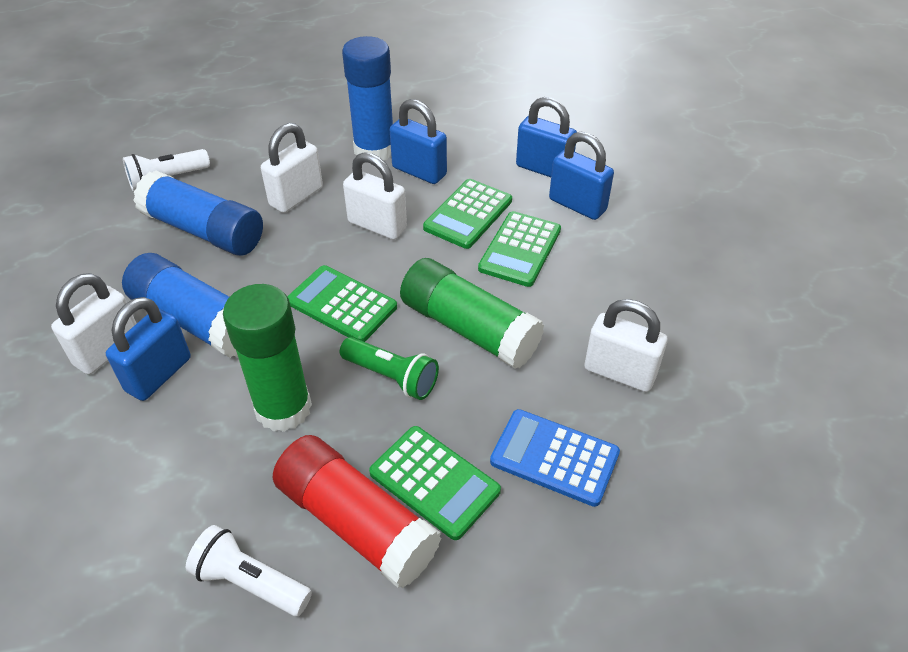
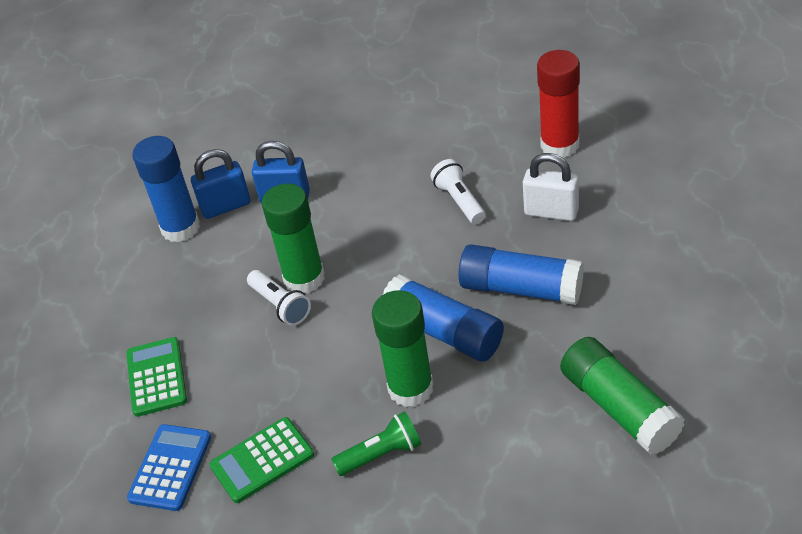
blue padlock: [106,297,191,401] [390,99,447,184] [516,97,577,177] [549,132,614,220] = 4 -> [191,149,250,219] [252,141,310,203] = 2
green calculator: [287,265,397,342] [369,426,501,540] [423,179,512,249] [478,211,561,287] = 4 -> [126,337,187,417] [209,417,314,503] = 2
green glue stick: [223,284,312,432] [400,258,544,369] = 2 -> [262,183,325,293] [372,290,434,407] [560,337,685,455] = 3
white padlock: [51,273,137,375] [261,123,323,213] [343,152,407,240] [584,299,667,392] = 4 -> [523,153,579,221] = 1

